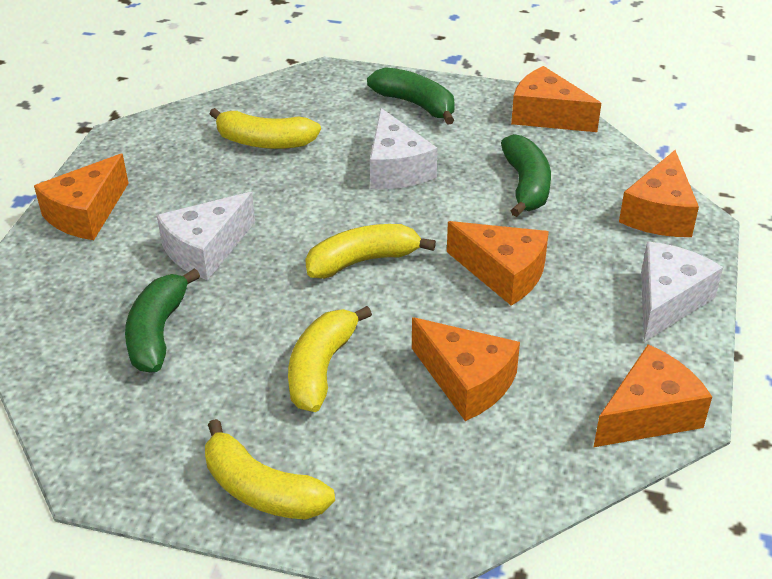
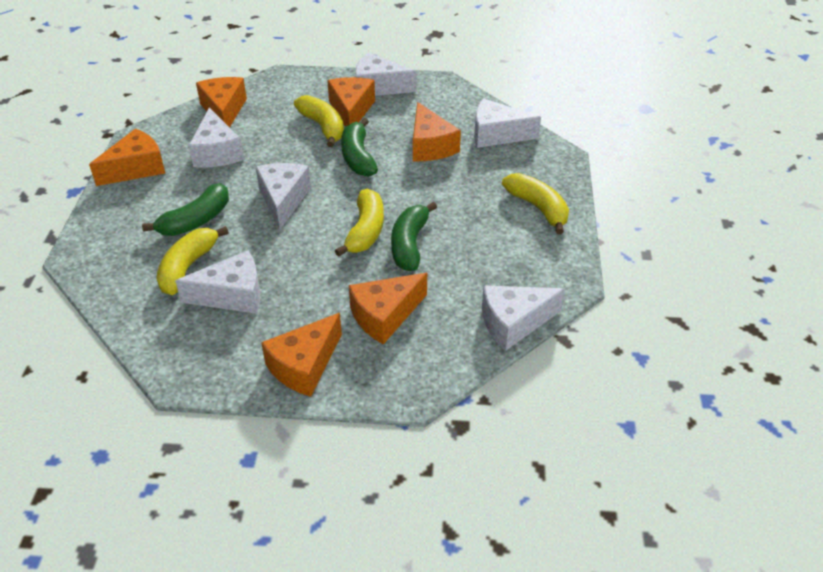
white cheese: [157,192,255,280] [370,108,437,189] [641,242,723,342] = 3 -> [175,250,260,314] [189,108,244,168] [256,163,311,230] [355,53,416,96] [474,98,541,148] [482,286,565,351] = 6

